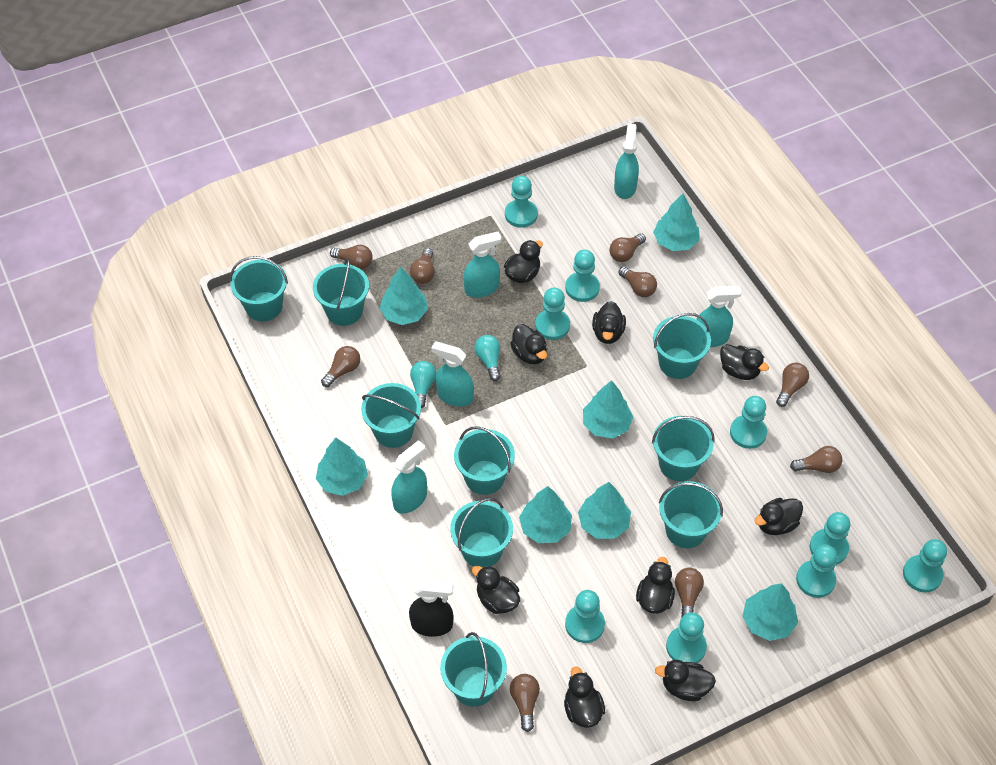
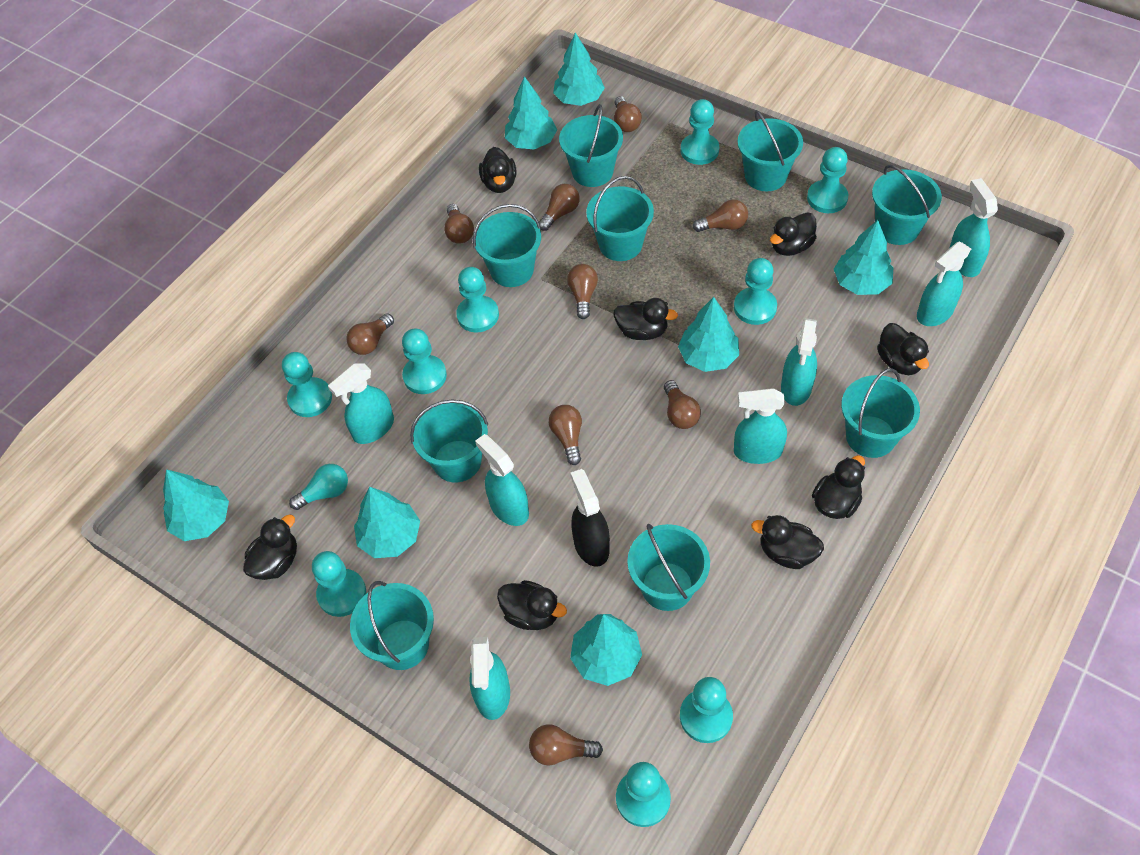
black duck: [472,565,520,614] [504,240,543,283] [510,324,547,364] [564,667,605,728] [592,301,626,344] [636,557,675,614] [655,660,716,701] [720,344,769,380] [754,498,803,535] = 9 -> [243,514,297,580] [479,147,517,193] [497,580,567,630] [613,298,678,340] [751,515,824,569] [770,212,817,256] [812,455,865,519] [877,323,929,375] = 8
turquoise light bulb: [410,361,436,408] [474,335,501,381] = 2 -> [289,464,348,510] = 1
turquoise spray bottle: [391,440,427,514] [431,341,474,407] [463,232,502,298] [614,123,639,199] [696,286,742,347] = 5 -> [328,363,394,444] [469,637,510,720] [475,434,529,526] [734,388,787,464] [781,318,817,406] [917,242,971,326] [949,178,998,277] = 7

